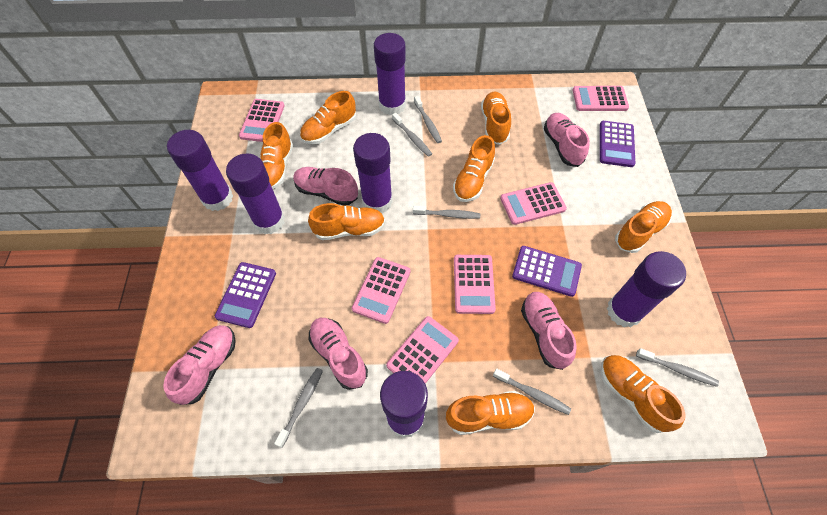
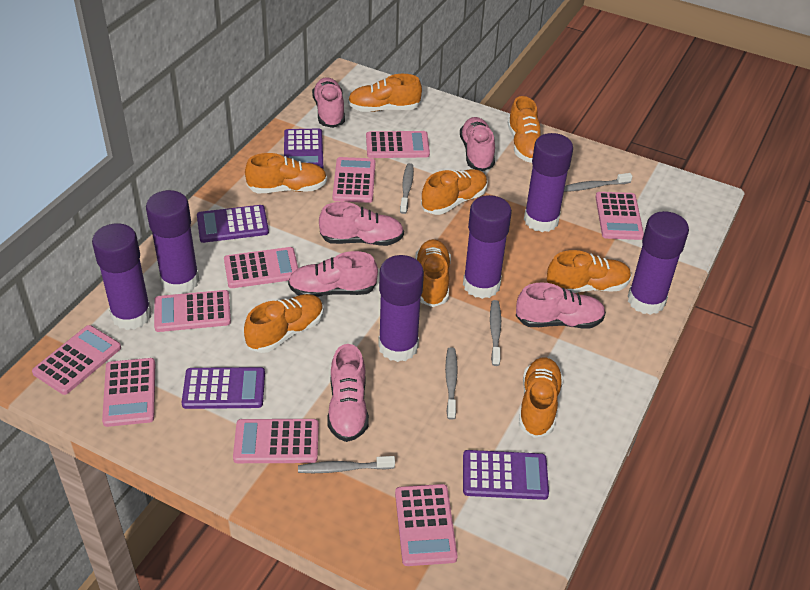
grey toothbrush: [274,368,323,448] [392,113,432,157] [413,206,480,219] [414,96,442,143] [493,368,571,415] [636,348,719,387] = 6 -> [298,456,395,473] [400,163,414,214] [445,347,458,420] [490,300,501,366] [564,173,632,192] = 5
pink calculator: [239,99,285,142] [352,257,411,324] [386,316,459,384] [454,255,496,314] [500,182,567,225] [573,86,629,111] = 6 -> [32,325,121,395] [102,358,155,427] [154,290,231,332] [224,247,298,288] [233,419,319,463] [332,157,376,203] [366,131,430,158] [395,484,458,566] [596,192,644,240] = 9
pink shoe: [163,325,236,405] [293,167,358,205] [308,318,368,390] [521,292,577,370] [544,113,590,167] = 5 -> [288,251,378,297] [312,77,345,128] [319,202,404,246] [327,344,369,442] [460,117,495,171] [516,282,606,329] = 6
purple calculator: [215,262,276,328] [512,246,582,297] [600,121,635,167] = 3 -> [182,367,265,409] [197,205,269,243] [284,128,323,169] [463,450,549,500] = 4

